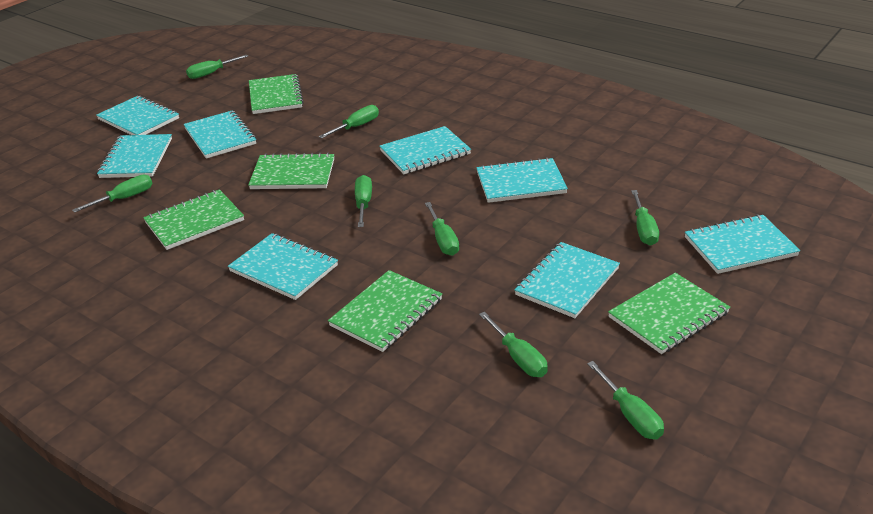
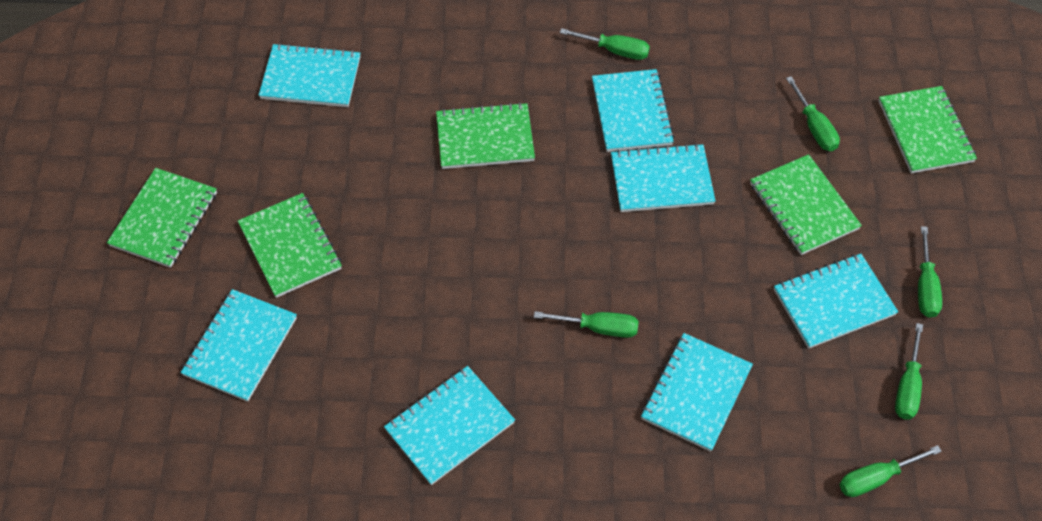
green screwdriver: [72,175,153,213] [186,55,249,79] [318,105,379,139] [355,175,372,227] [425,202,459,256] [479,312,548,377] [587,361,664,439] [631,190,659,245] = 8 -> [534,311,639,338] [560,28,650,60] [786,76,840,151] [839,445,942,497] [895,323,923,420] [918,226,942,318] = 6
turquoise notebook: [96,96,179,135] [97,134,172,178] [183,110,256,159] [228,233,338,300] [379,126,471,174] [476,157,568,203] [514,242,620,318] [685,214,800,274] = 8 -> [181,289,297,402] [259,43,360,107] [384,366,515,485] [592,69,675,152] [611,143,715,212] [641,333,753,452] [774,254,898,349] = 7

